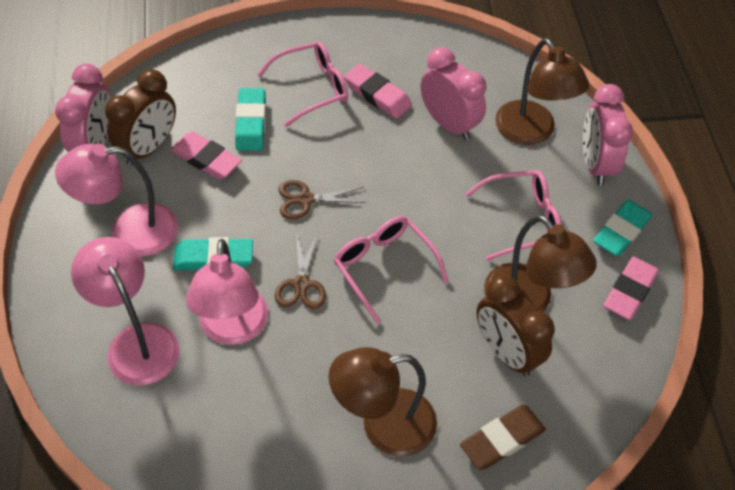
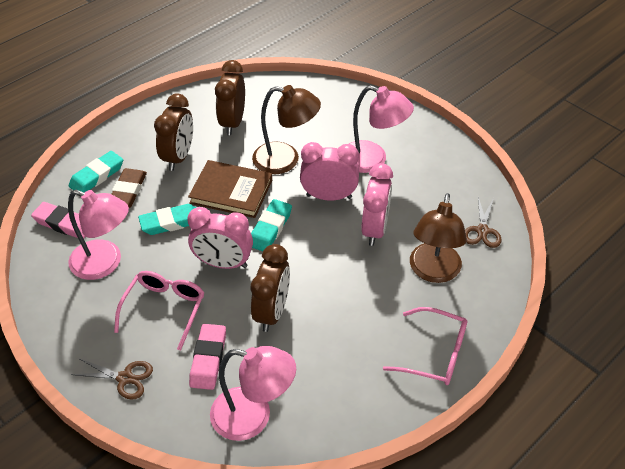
brown book: none = 0 -> [188,160,272,218] = 1
brown clock: [105,69,176,165] [476,275,555,377] = 2 -> [154,94,193,171] [215,60,245,135] [251,244,290,332] = 3
brown lamp: [328,347,437,457] [484,215,597,312] [495,38,589,145] = 3 -> [252,85,321,174] [410,193,467,283] = 2
pink eraser: [170,131,242,180] [344,64,412,119] [603,257,659,320] = 3 -> [31,202,85,239] [189,324,226,390] = 2
pink glasses: [257,41,348,127] [334,216,449,324] [466,170,562,261] = 3 -> [114,271,204,350] [383,307,467,385] = 2

